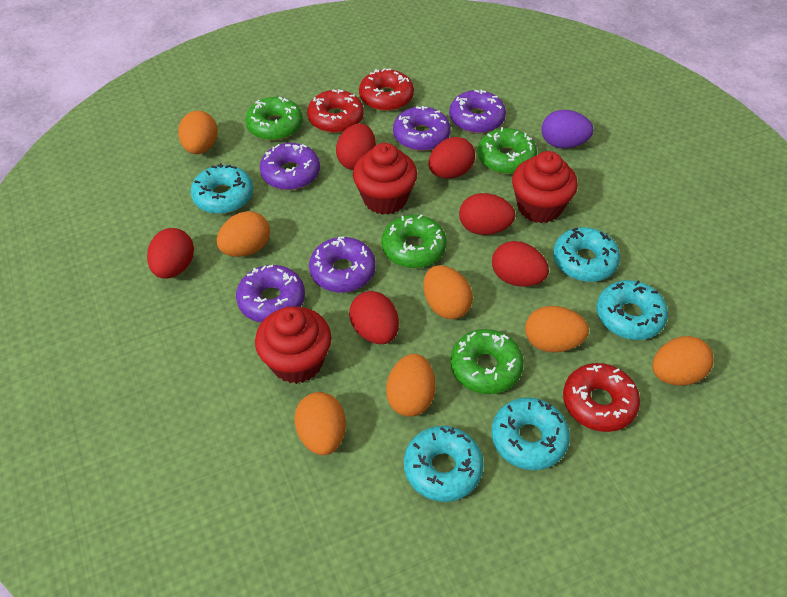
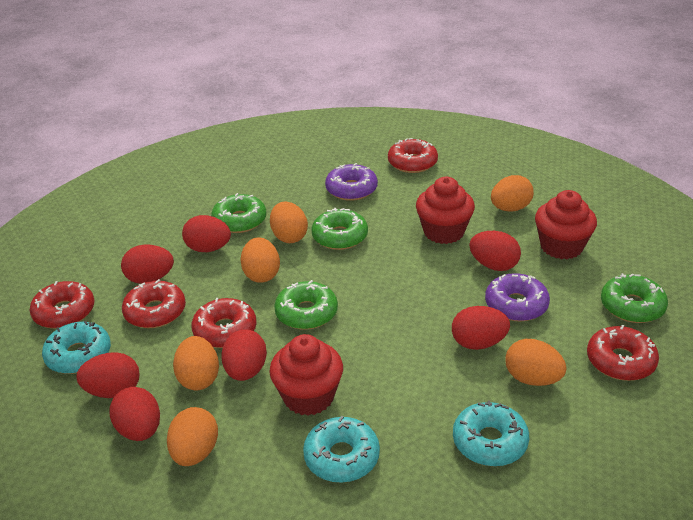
orange egg: [178,111,218,154] [217,211,270,257] [294,392,346,455] [386,354,436,417] [423,265,473,319] [525,306,589,353] [652,336,713,386] = 7 -> [167,407,218,466] [173,336,219,391] [241,237,280,283] [270,202,308,243] [491,175,534,212] [505,339,567,386] = 6
purple donut: [236,265,305,323] [260,143,320,190] [309,236,376,293] [393,106,451,151] [449,90,506,133] = 5 -> [325,163,378,201] [485,273,550,322] = 2
purple egg: [542,110,594,148] = 1 -> none = 0
red donut: [307,89,364,133] [359,68,414,111] [563,363,640,432] = 3 -> [30,281,94,329] [122,279,186,328] [191,298,257,348] [388,138,438,173] [587,325,659,381] = 5
red egg: [147,228,194,279] [336,124,376,170] [349,291,399,344] [428,137,475,179] [459,193,515,235] [492,241,549,287] = 6 -> [76,352,140,398] [109,387,160,441] [121,245,174,284] [182,215,231,252] [221,329,267,381] [452,306,510,350] [469,231,521,271] = 7
turquoise donut: [191,163,253,214] [404,426,484,502] [491,397,570,470] [553,227,620,282] [597,280,668,340] = 5 -> [42,321,111,374] [303,416,380,483] [453,401,529,466] = 3

